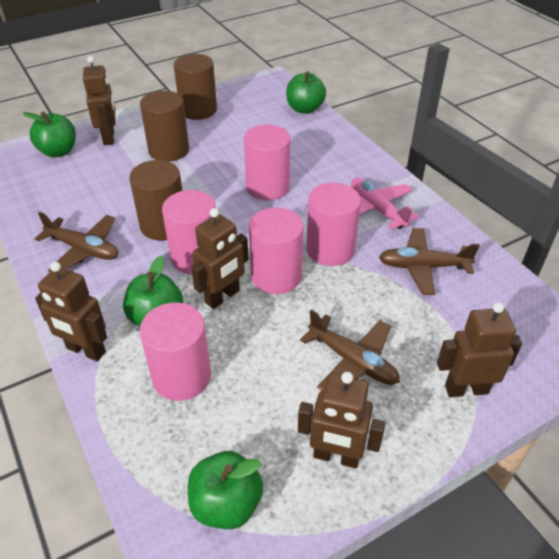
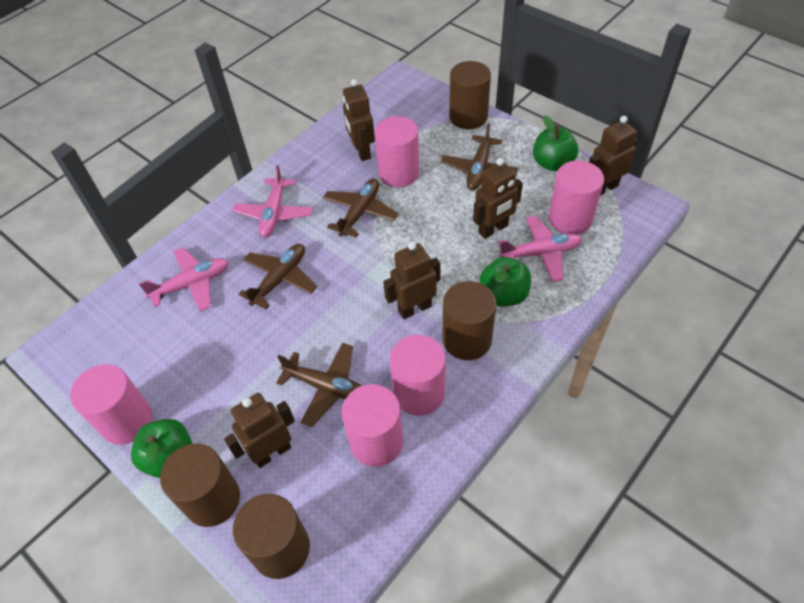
brown cylinder: [129,160,182,240] [140,91,189,162] [174,54,217,120] = 3 -> [160,443,240,527] [233,494,310,579] [443,281,496,360] [449,61,491,129] = 4
brown plane: [35,212,118,272] [300,309,400,391] [379,228,480,295] = 3 -> [239,244,317,309] [276,343,362,427] [323,179,399,238] [441,123,518,191] = 4
green apple: [23,111,76,157] [123,256,183,326] [188,451,263,529] [286,71,326,114] = 4 -> [131,419,192,478] [480,257,531,306] [533,116,578,171] = 3
pink plane: [351,178,419,230] = 1 -> [139,247,229,311] [232,165,312,238] [498,216,582,282] = 3

